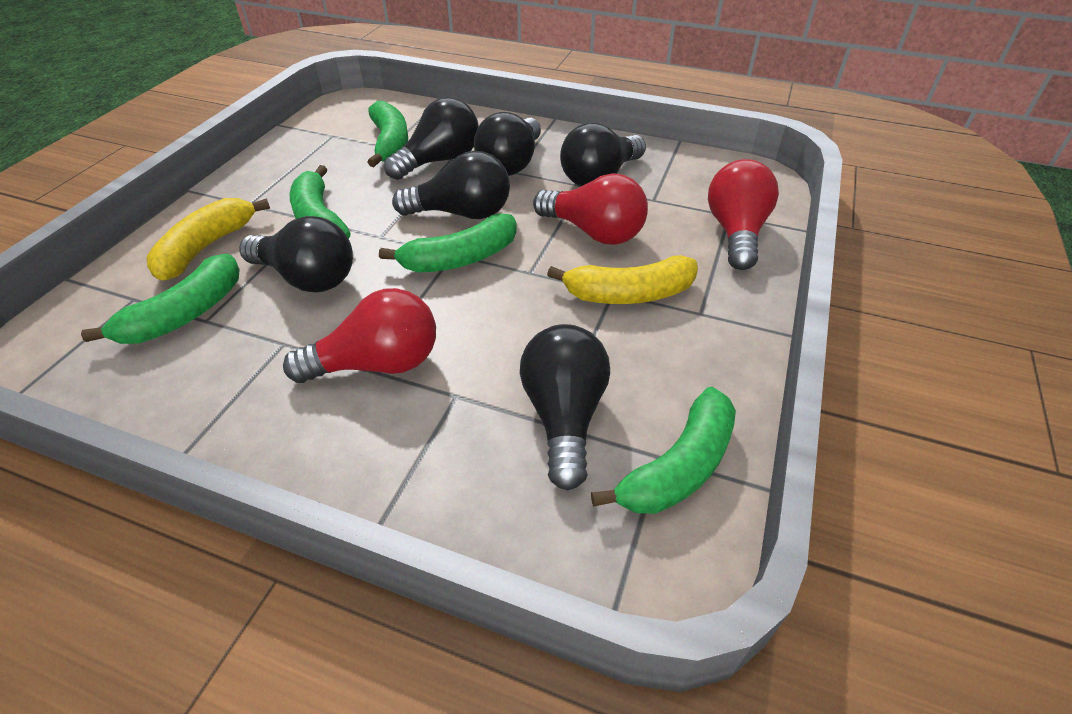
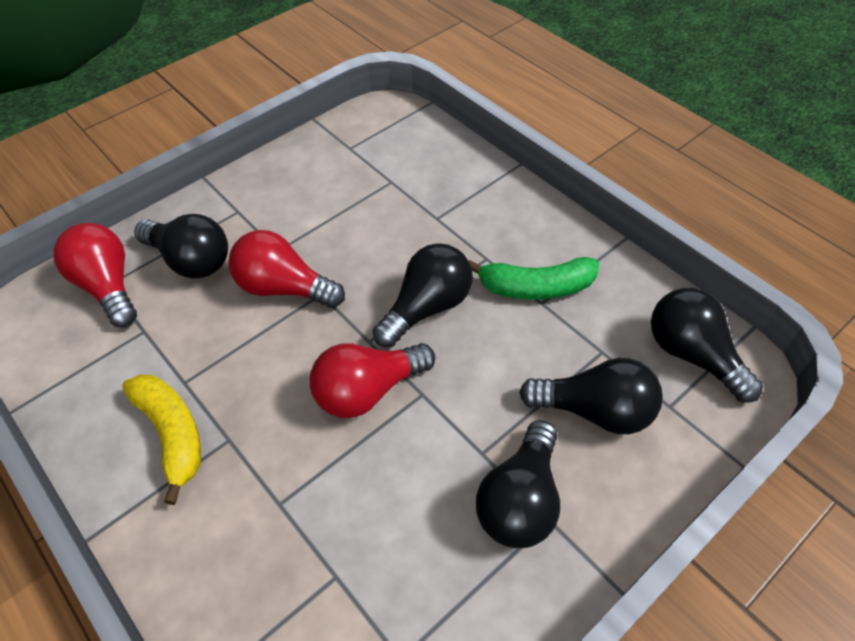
black light bulb: [239,216,353,292] [384,97,479,180] [392,151,510,219] [474,112,541,176] [520,324,610,490] [560,123,646,186] = 6 -> [134,214,228,279] [373,243,473,347] [476,420,560,548] [519,358,663,434] [651,288,763,403] = 5
green banana: [81,254,240,344] [290,165,350,239] [368,101,408,167] [379,214,517,273] [591,387,736,514] = 5 -> [469,257,599,300] = 1
yellow banana: [146,198,270,281] [547,255,698,304] = 2 -> [122,374,201,505] = 1

